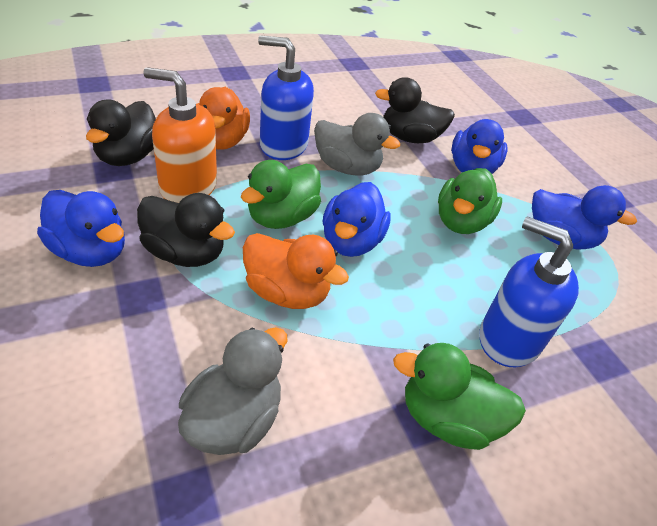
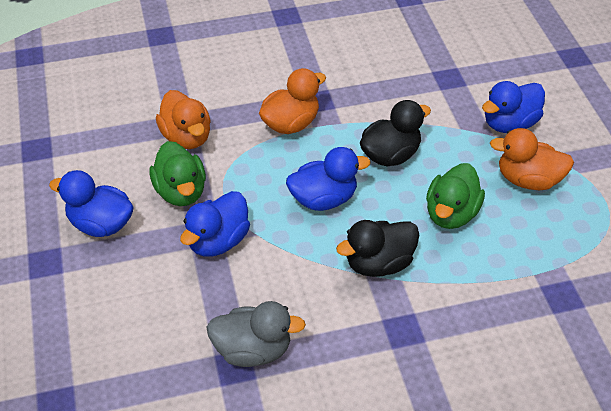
black duck: [86,100,156,166] [137,193,235,267] [375,77,455,143] = 3 -> [336,220,419,277] [360,100,431,166] = 2
blue soap dispenser: [258,35,314,160] [479,216,579,367] = 2 -> none = 0
green duck: [241,160,321,229] [393,343,526,450] [438,168,502,234] = 3 -> [149,141,206,206] [426,163,485,229] = 2
grey duck: [178,327,287,455] [314,113,400,175] = 2 -> [207,301,306,367] = 1
orange duck: [197,87,250,150] [243,233,349,309] = 2 -> [156,90,211,149] [259,68,326,134] [490,128,574,190] = 3
orange soap dispenser: [143,67,217,203] = 1 -> none = 0

